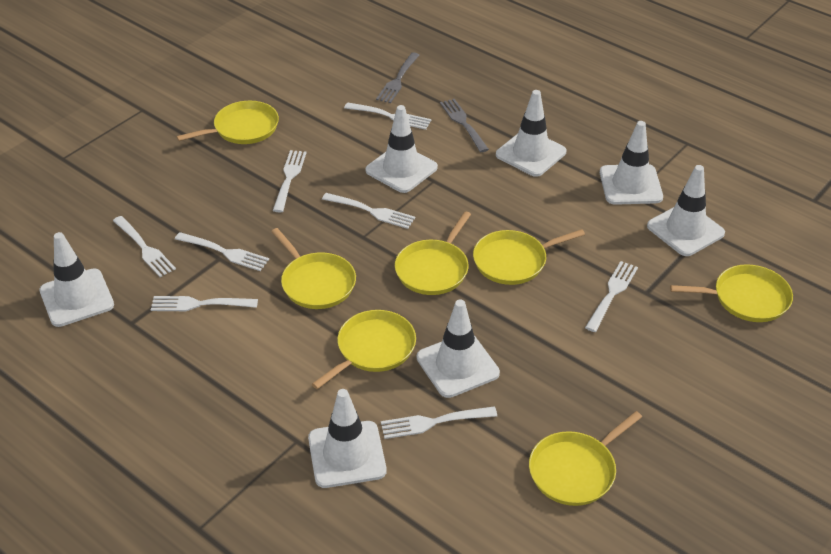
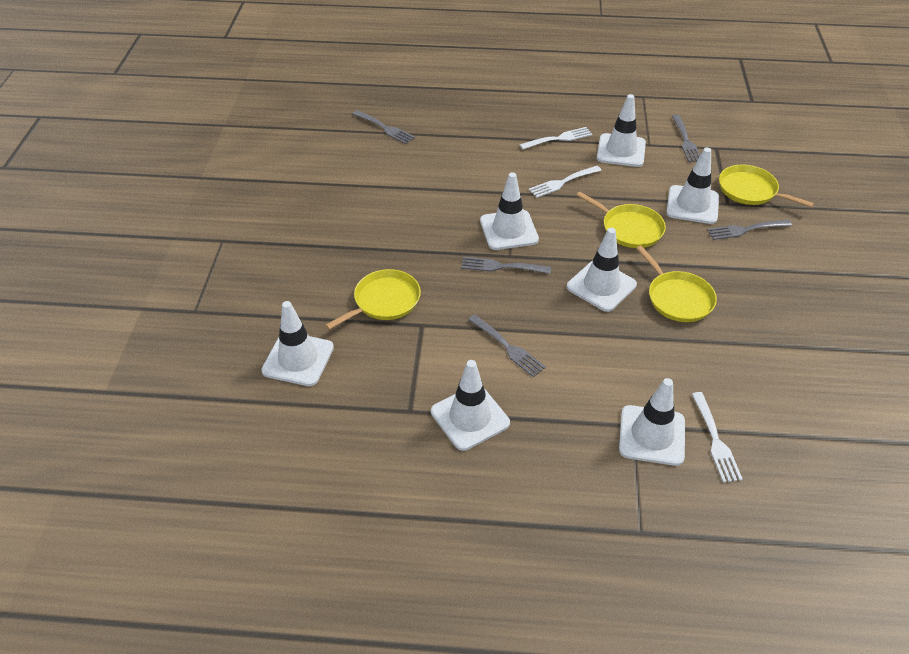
grey fork: [376,52,420,103] [440,99,489,152] = 2 -> [353,110,415,144] [461,257,551,274] [468,315,546,377] [672,115,700,162] [707,220,792,240] = 5
white fork: [113,216,176,277] [151,296,258,311] [175,232,269,271] [273,150,307,212] [322,193,415,229] [344,102,431,130] [381,406,497,439] [585,261,638,332] = 8 -> [520,127,592,149] [529,166,602,198] [692,392,743,483] = 3
yellow pan: [177,101,279,144] [271,228,356,309] [312,310,416,389] [395,211,471,295] [473,229,585,285] [529,411,642,506] [670,264,793,322] = 7 -> [325,269,421,330] [576,191,666,248] [636,246,717,322] [719,165,814,208] = 4

